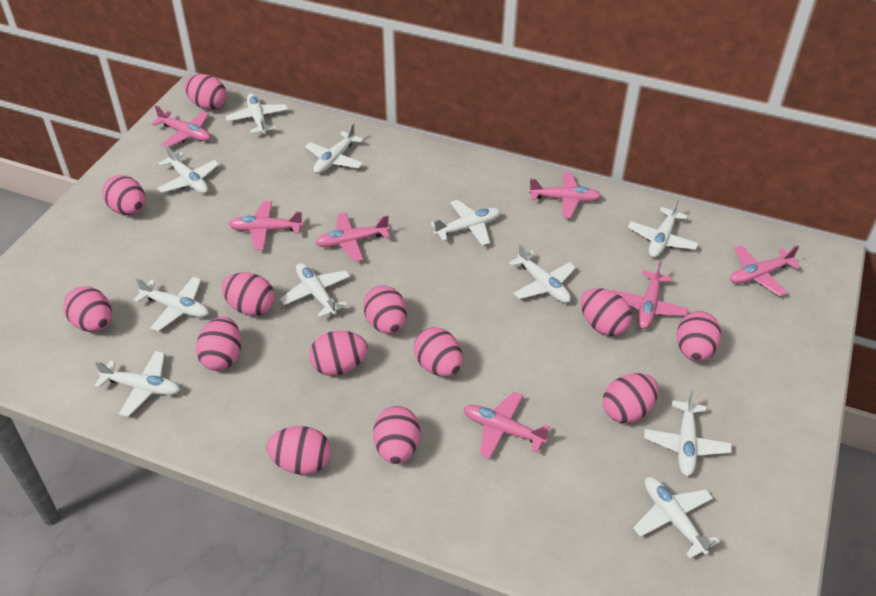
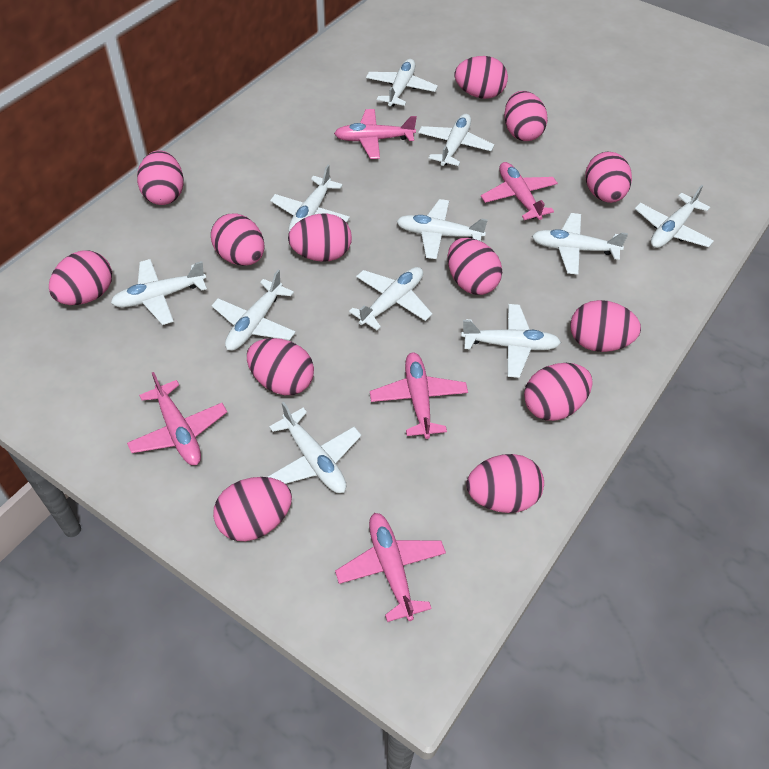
pink plane: [151,105,211,147] [228,201,304,250] [315,213,390,262] [463,392,550,459] [529,172,601,218] [613,261,688,329] [730,245,801,296] = 7 -> [127,372,227,465] [334,109,417,159] [335,513,446,622] [370,352,468,439] [481,162,558,220] = 5

